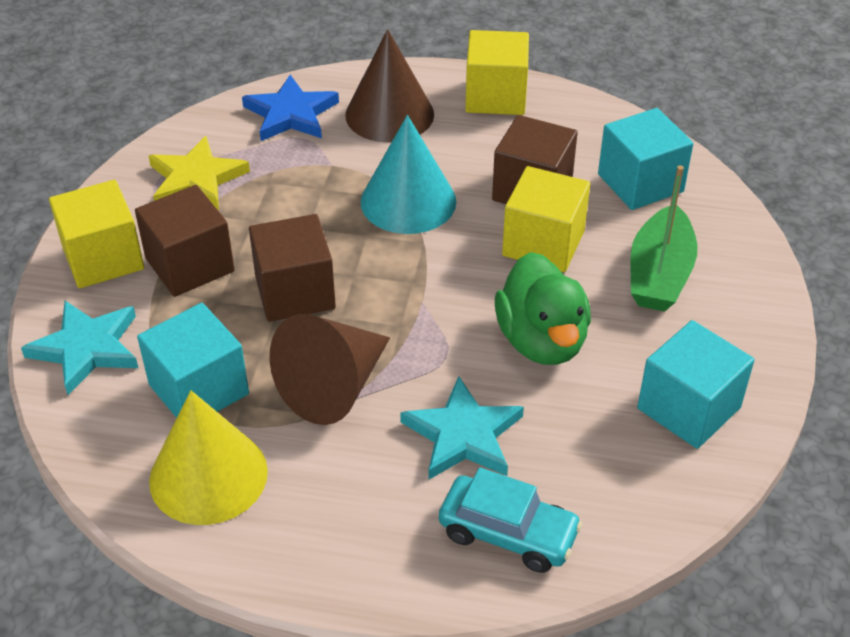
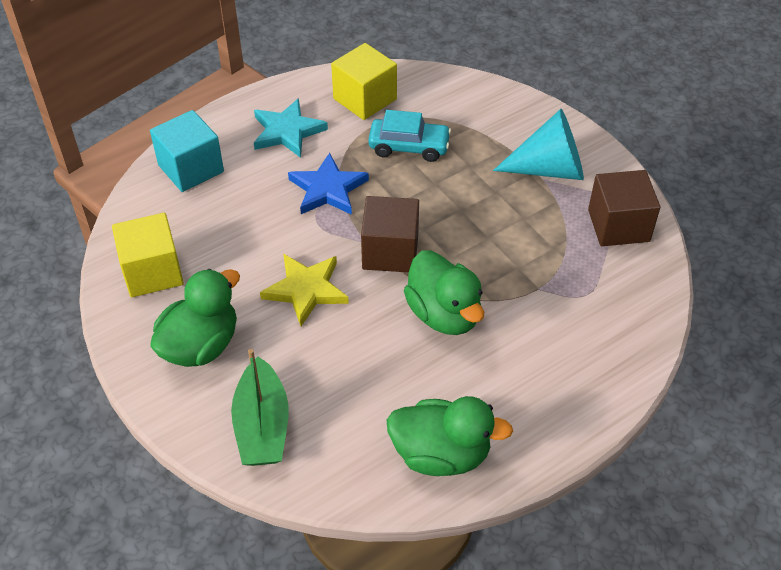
brown cone: [269,314,390,425] [345,29,434,143] = 2 -> none = 0
brown cube: [135,185,235,297] [249,214,336,322] [492,115,578,204] = 3 -> [361,196,419,272] [588,170,660,246] = 2
green duck: [495,252,591,365] = 1 -> [150,269,240,367] [387,396,513,476] [404,250,484,335] = 3
turquoise cube: [137,303,249,418] [598,108,693,210] [637,320,754,449] = 3 -> [150,110,224,192] = 1
turquoise star: [21,301,138,395] [400,376,524,480] = 2 -> [254,98,328,158] = 1
yellow cone: [149,391,268,525] = 1 -> none = 0
yellow cube: [49,180,144,288] [465,30,529,115] [502,166,590,272] = 3 -> [112,213,184,297] [331,43,397,120] = 2

